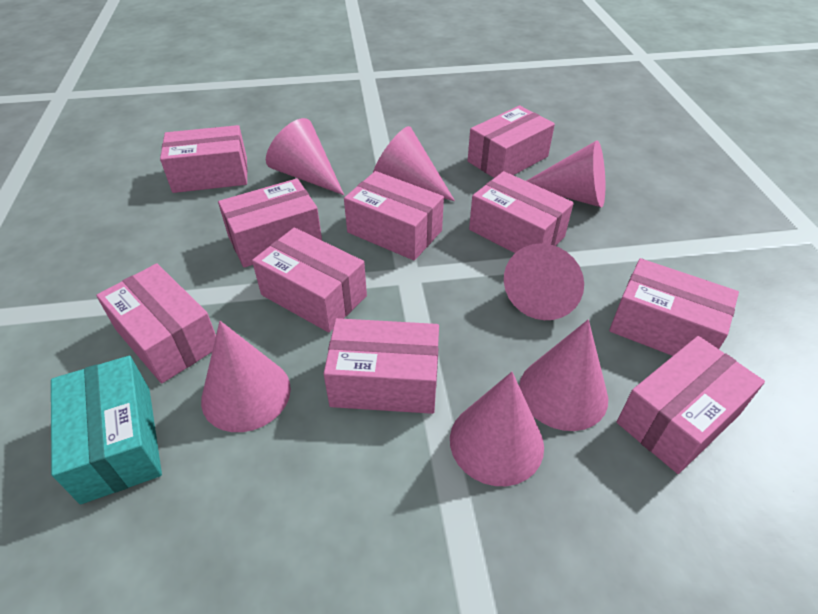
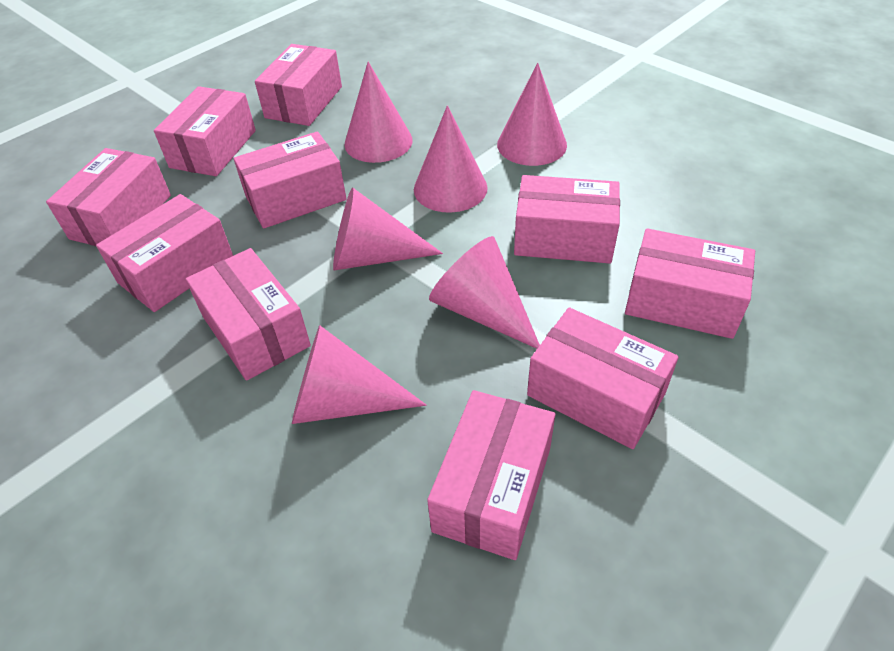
pink cone: [201,321,291,432] [266,118,344,195] [373,126,455,201] [450,372,544,486] [504,243,584,320] [519,319,608,431] [526,140,605,208] = 7 -> [292,325,426,424] [333,188,443,270] [344,62,412,163] [414,106,488,213] [429,236,540,349] [497,63,567,166] = 6
turquoise box: [51,356,162,504] = 1 -> none = 0

